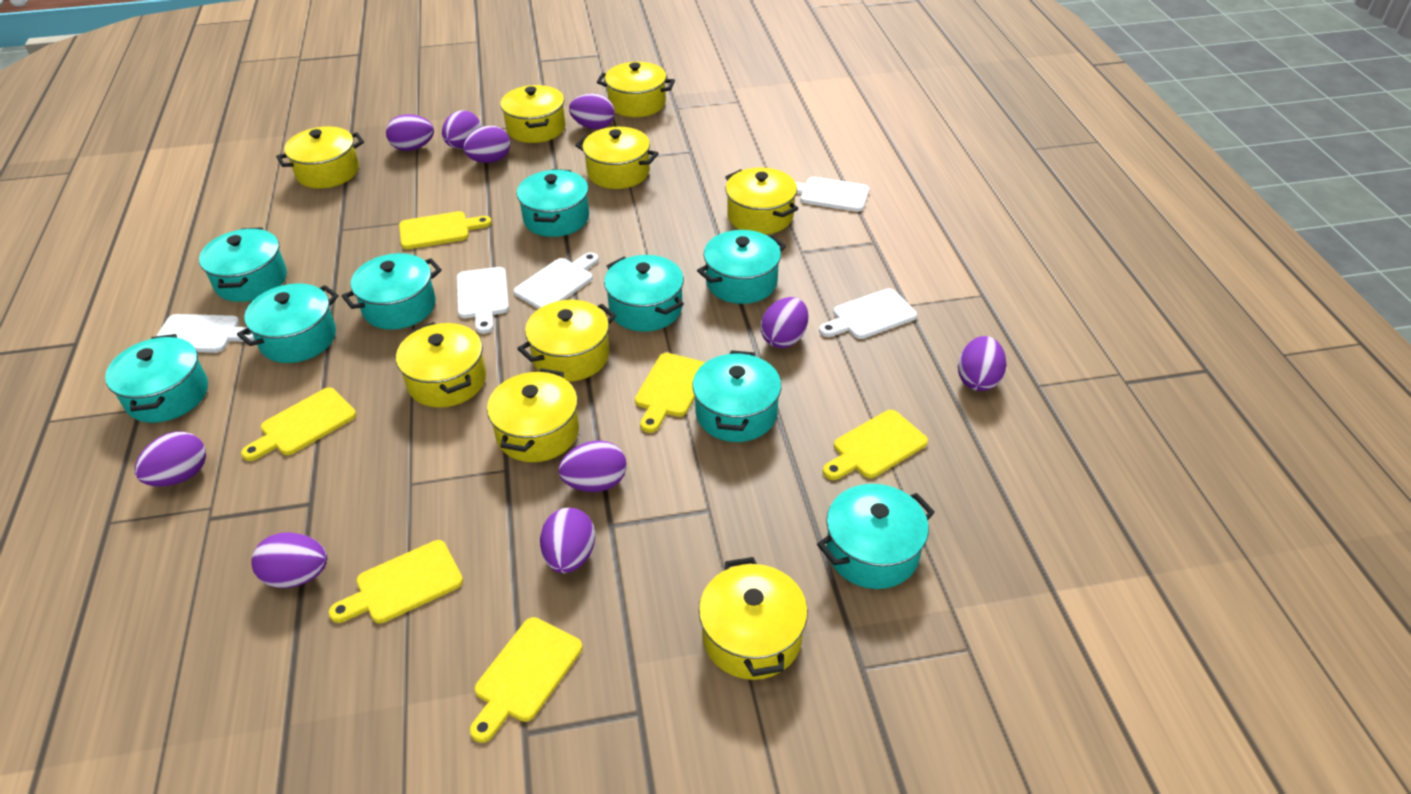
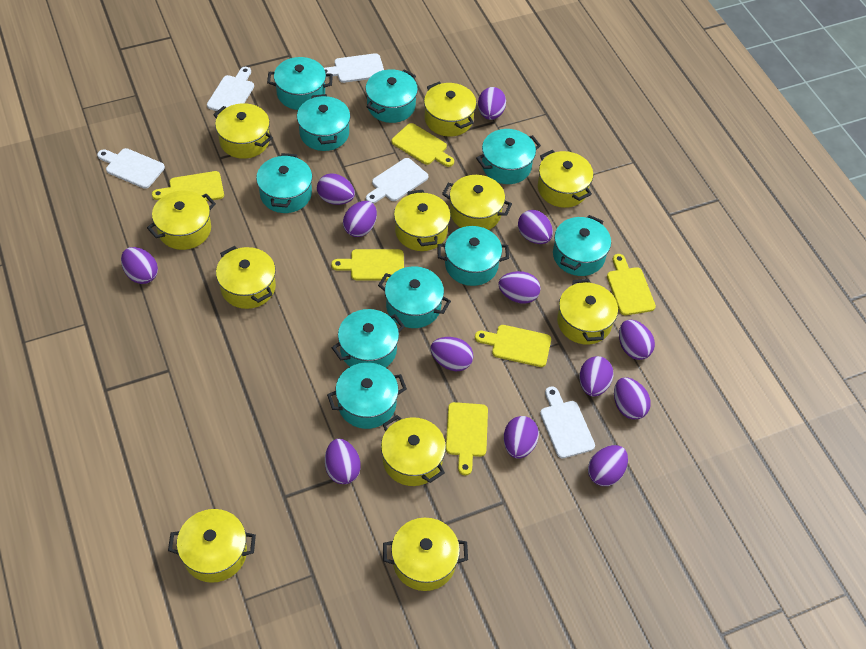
purple egg: [135,431,206,487] [252,532,327,588] [386,114,434,151] [442,110,481,149] [463,126,510,163] [540,508,595,573] [559,440,627,492] [569,93,615,129] [761,297,808,348] [958,336,1006,391] = 10 -> [121,247,158,284] [317,173,355,205] [325,439,361,484] [343,201,377,237] [430,337,473,371] [478,87,506,120] [499,271,541,304] [504,416,539,459] [518,210,553,244] [579,356,614,396] [588,445,628,486] [614,377,651,420] [619,320,655,360] = 13
turquoise pot: [105,334,208,423] [199,227,287,302] [237,283,339,363] [342,253,442,330] [517,169,589,237] [604,255,684,332] [692,350,781,442] [697,230,786,304] [817,484,935,589] = 9 -> [256,153,312,213] [267,57,333,110] [297,94,350,151] [327,363,407,429] [332,309,405,368] [365,69,418,123] [378,267,451,328] [437,226,509,286] [476,129,541,184] [553,215,611,276] = 10
yellow pot: [276,126,364,189] [396,322,486,408] [487,368,579,462] [500,85,566,143] [517,300,616,382] [575,127,659,189] [597,62,675,117] [699,557,808,680] [725,168,798,234] = 9 -> [147,191,216,250] [168,509,256,583] [213,103,273,159] [216,246,276,309] [381,415,446,486] [383,518,468,591] [394,190,451,251] [424,82,476,136] [442,175,512,230] [538,150,593,208] [557,279,618,344] = 11

